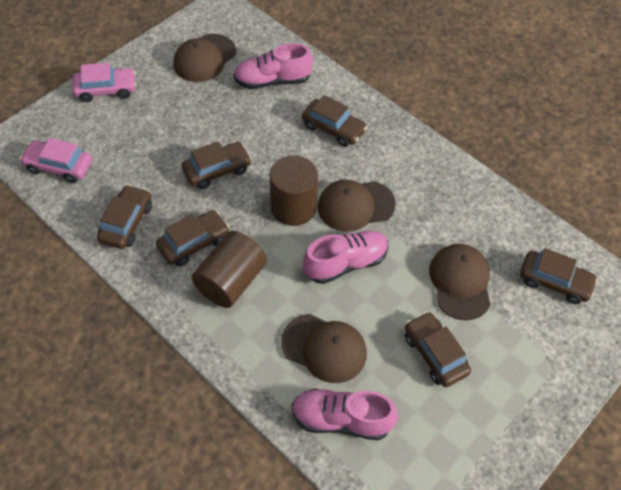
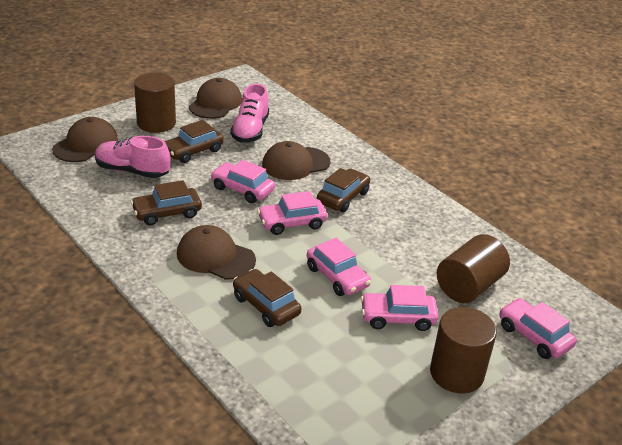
brown car: [97,185,152,249] [156,210,229,266] [182,141,252,189] [302,95,367,147] [405,311,471,387] [520,248,598,304] = 6 -> [131,180,202,225] [165,120,224,163] [233,269,301,327] [317,168,370,212] = 4
brown cylinder: [192,231,267,308] [270,155,318,226] = 2 -> [134,73,176,133] [430,307,497,394] [437,234,510,303] = 3
pink car: [20,138,92,183] [72,62,136,102] = 2 -> [211,160,275,203] [257,191,327,235] [307,238,371,296] [361,285,439,331] [499,298,577,359] = 5
pink shoe: [233,43,313,89] [292,388,398,440] [303,231,388,284] = 3 -> [95,136,170,178] [230,84,269,143] = 2

